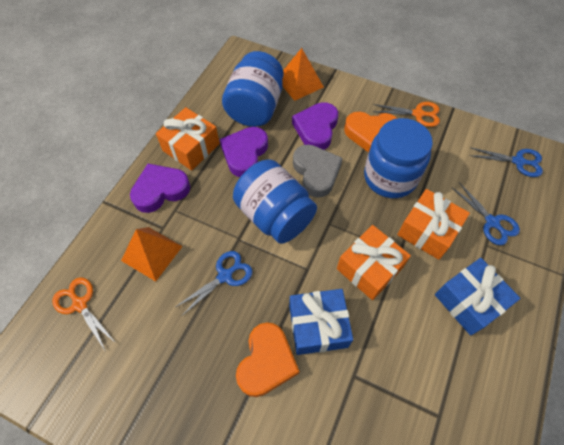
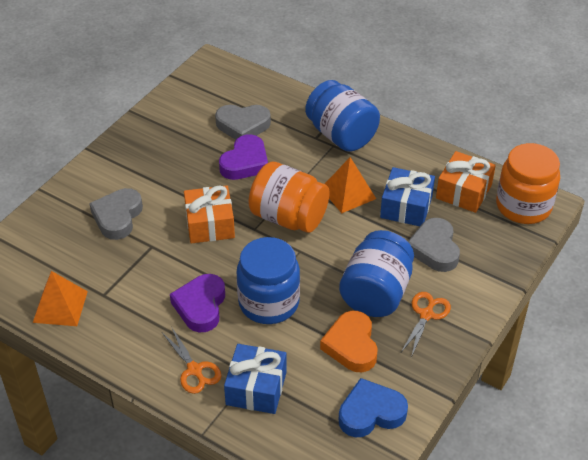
blue heart: none = 0 -> [339,378,408,437] = 1
blue scissors: [176,251,253,316] [452,182,520,245] [469,147,543,177] = 3 -> none = 0
grey heart: [293,145,343,198] = 1 -> [89,188,143,240] [215,105,271,140] [408,218,460,272] = 3
orange gift: [156,107,220,171] [337,225,411,300] [397,189,470,260] = 3 -> [184,185,235,243] [436,151,496,213] = 2
orange heart: [236,322,300,397] [344,112,397,152] = 2 -> [320,311,378,372] = 1
orange jar: none = 0 -> [249,162,329,233] [496,143,560,224] = 2
purple heart: [130,164,190,213] [220,127,268,177] [292,102,338,150] = 3 -> [170,274,225,332] [219,134,268,180] = 2

